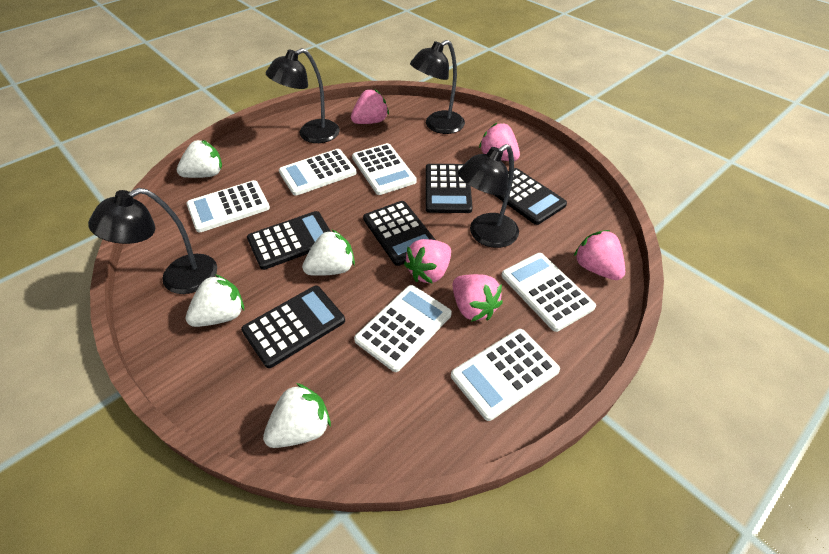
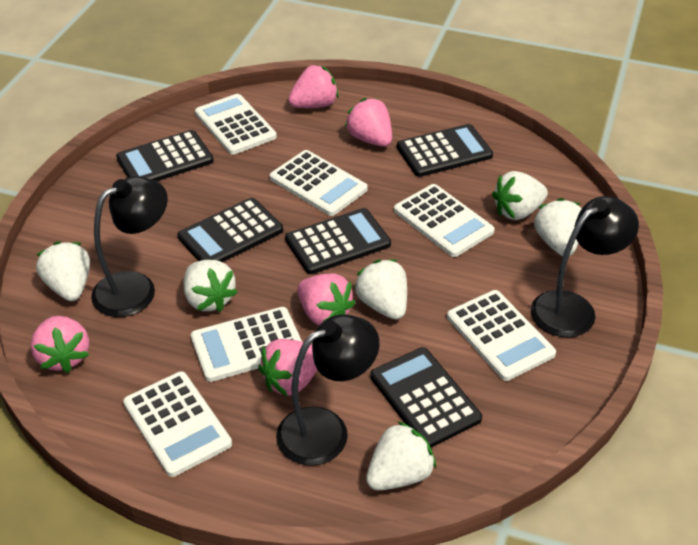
black lamp: [88,188,217,294] [266,48,340,143] [410,40,465,134] [458,144,519,248] = 4 -> [91,176,168,317] [276,314,379,466] [531,196,639,338] = 3
white strawberry: [177,140,222,178] [186,274,244,327] [263,383,331,448] [302,230,355,276] = 4 -> [36,241,90,301] [183,260,238,312] [354,259,407,320] [366,421,436,490] [492,171,548,220] [534,198,582,256] = 6

